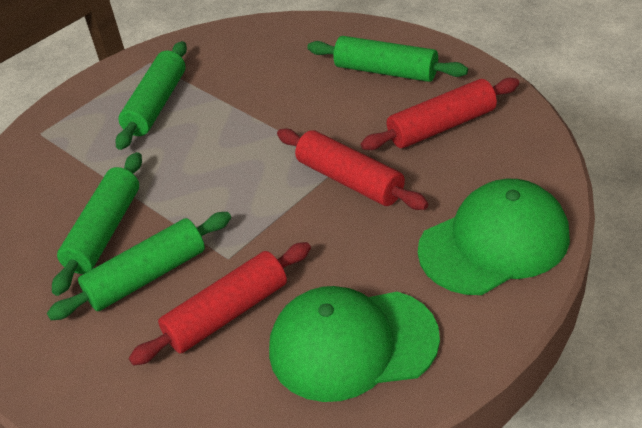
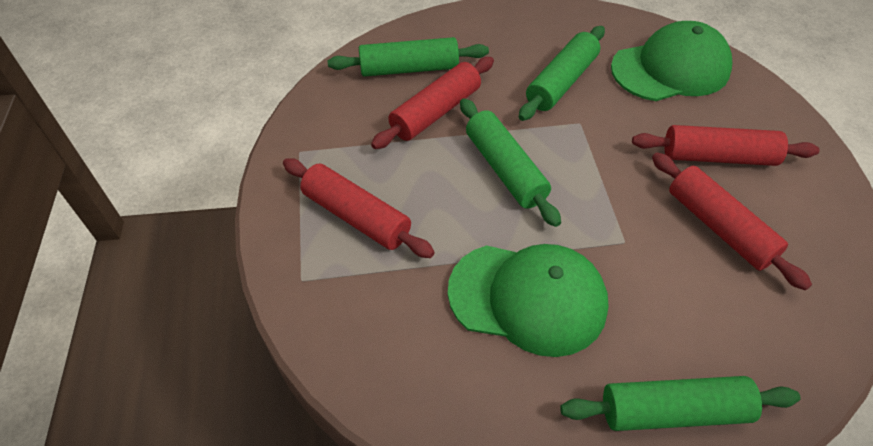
red rolling pin: [129,242,311,366] [277,129,429,210] [361,78,519,150] = 3 -> [283,158,435,258] [371,57,494,149] [632,125,820,166] [652,152,812,290] = 4

